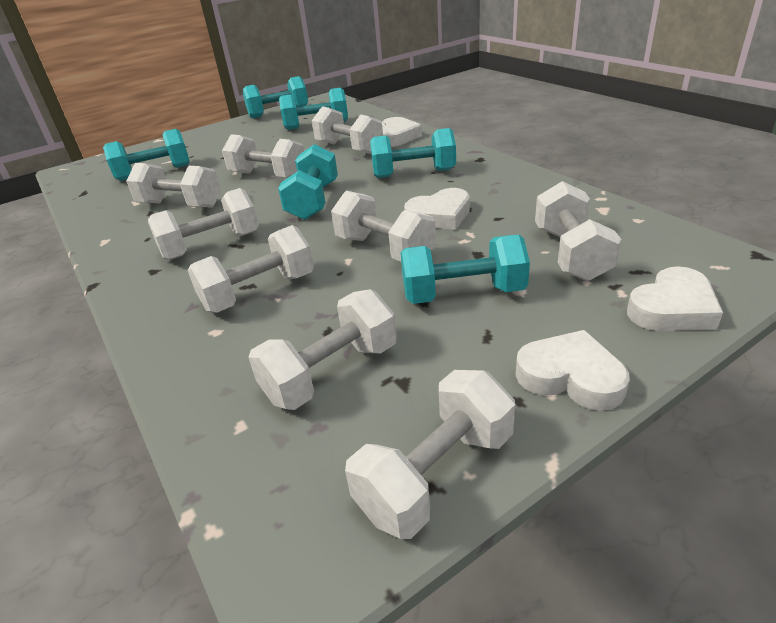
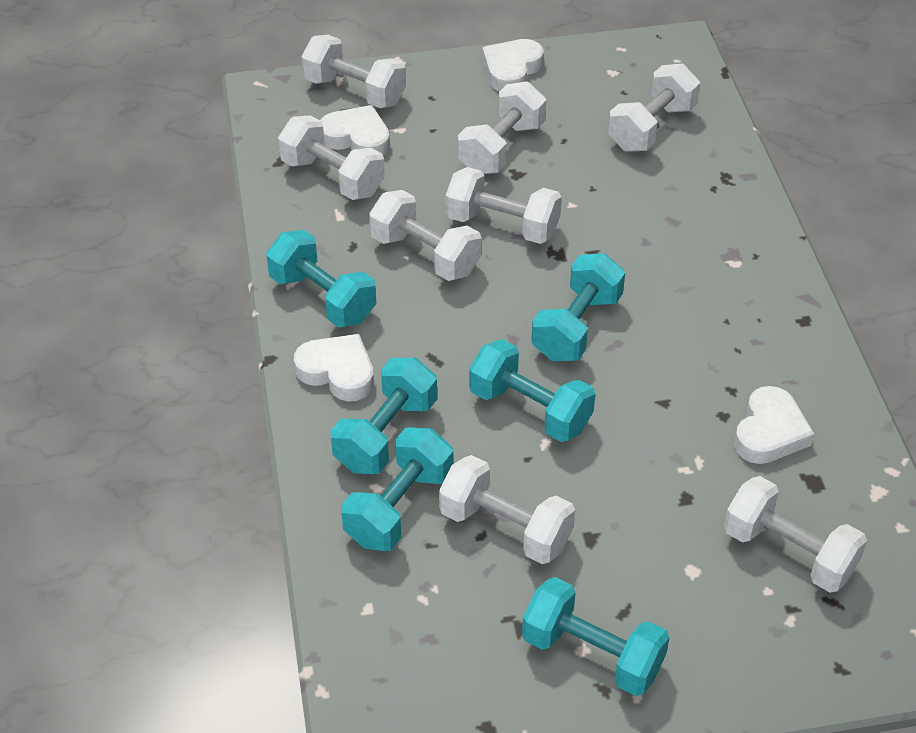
white dumbbell: [126,163,221,208] [148,188,259,260] [188,225,314,313] [222,134,304,178] [248,289,397,410] [312,106,383,154] [331,191,436,261] [345,370,515,539] [535,181,621,281] = 9 -> [278,115,385,200] [301,35,406,108] [369,190,481,281] [439,455,575,564] [446,167,562,244] [458,81,546,174] [608,64,700,152] [724,476,867,593] = 8

